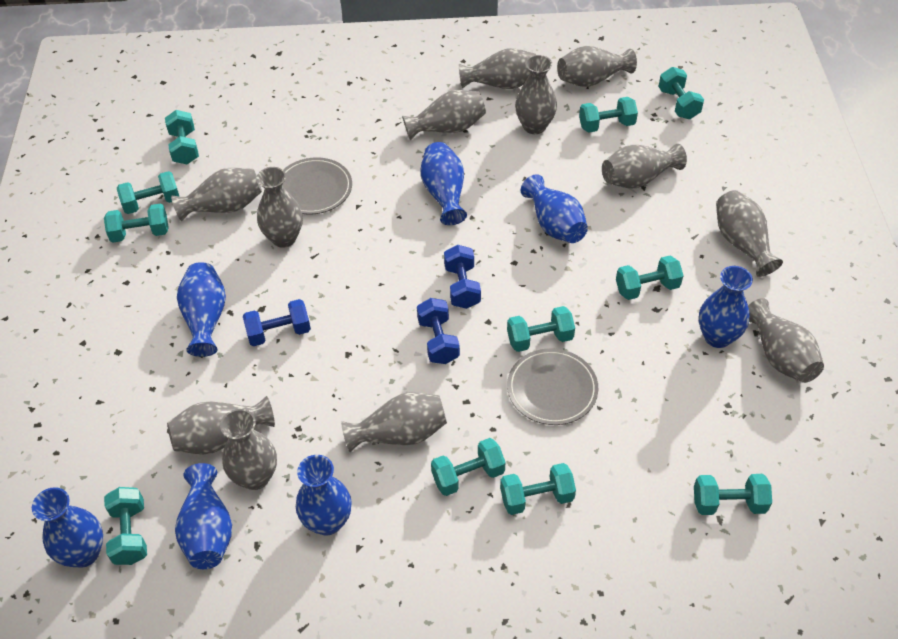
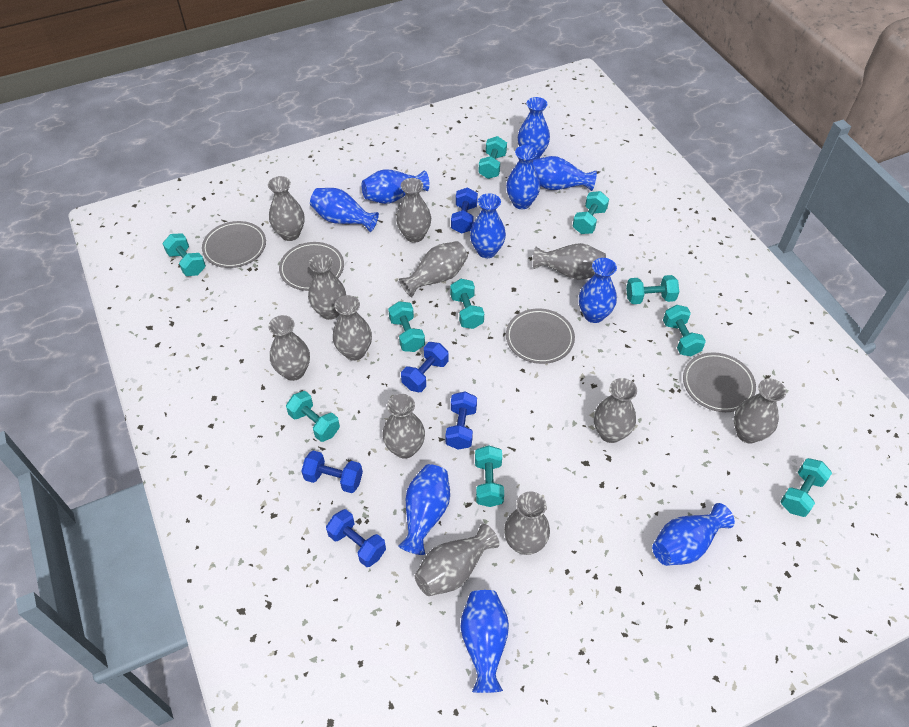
blue dumbbell: [243,299,311,346] [417,298,460,364] [444,245,481,309] = 3 -> [301,451,363,493] [326,509,386,567] [401,342,448,392] [446,392,477,450] [451,187,478,234] = 5
blue vase: [32,487,103,568] [175,463,232,569] [177,262,226,357] [296,455,352,535] [421,142,467,225] [521,174,588,243] [699,266,753,348] = 7 -> [310,188,379,232] [362,169,429,204] [398,464,450,555] [460,590,509,693] [470,193,506,258] [506,145,540,209] [518,97,550,160] [532,156,597,191] [579,258,617,323] [652,503,735,566] = 10
grey plate: [282,157,352,215] [507,348,598,425] = 2 -> [202,221,266,268] [279,242,344,291] [506,308,575,364] [683,352,756,412] = 4
turquoise dumbbell: [104,204,169,243] [104,487,147,565] [117,171,180,214] [165,110,199,164] [431,438,506,496] [500,463,576,515] [507,306,575,352] [579,97,638,133] [616,256,684,300] [658,67,704,119] [694,474,772,515] = 11 -> [162,233,206,276] [286,391,340,442] [388,301,425,352] [450,279,484,329] [475,445,504,507] [478,136,507,179] [573,191,609,234] [626,275,679,304] [663,305,706,356] [780,458,832,517] = 10

